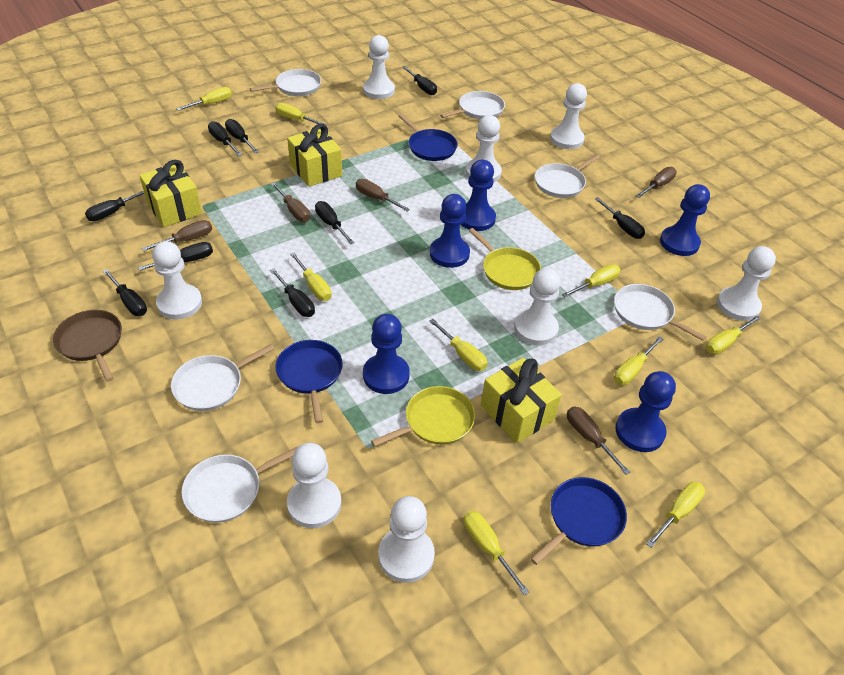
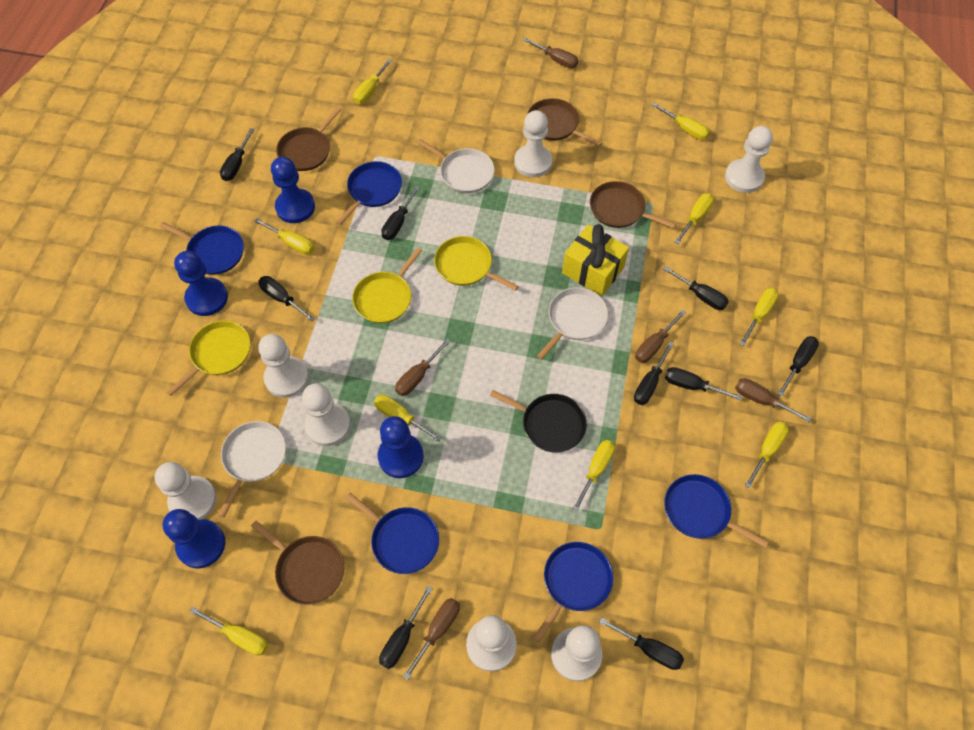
black pan: none = 0 -> [490,390,587,452] = 1
blue pan: [276,340,343,423] [399,114,458,161] [531,477,627,565] = 3 -> [160,222,244,275] [336,161,402,225] [346,493,439,574] [533,542,613,643] [664,474,769,548] = 5
blue pawn: [363,314,410,394] [430,194,470,268] [461,160,496,231] [615,371,676,452] [660,184,710,256] = 5 -> [163,509,225,568] [174,251,228,316] [271,157,315,223] [378,416,424,478] = 4
brown pan: [53,310,122,382] = 1 -> [251,521,344,605] [276,107,342,171] [527,98,602,147] [590,181,676,228] = 4
white pan: [171,344,275,411] [182,447,297,523] [250,69,321,96] [440,91,505,119] [535,155,600,198] [614,284,706,341] = 6 -> [218,421,286,518] [417,139,495,193] [537,287,608,360] = 3
white pawn: [152,241,202,319] [287,443,341,528] [363,35,395,99] [378,496,435,583] [466,115,502,183] [514,268,560,345] [550,83,587,149] [717,246,776,321] = 8 -> [154,462,217,520] [258,334,309,398] [302,383,350,446] [466,615,517,671] [514,110,552,177] [551,625,602,681] [725,126,773,193] = 7
yellow gift: [139,160,202,227] [287,124,342,187] [481,358,562,443] = 3 -> [562,224,629,296] = 1
yellow pan: [371,386,475,447] [469,228,541,290] = 2 -> [166,320,250,396] [352,248,422,323] [434,236,519,291] = 3

